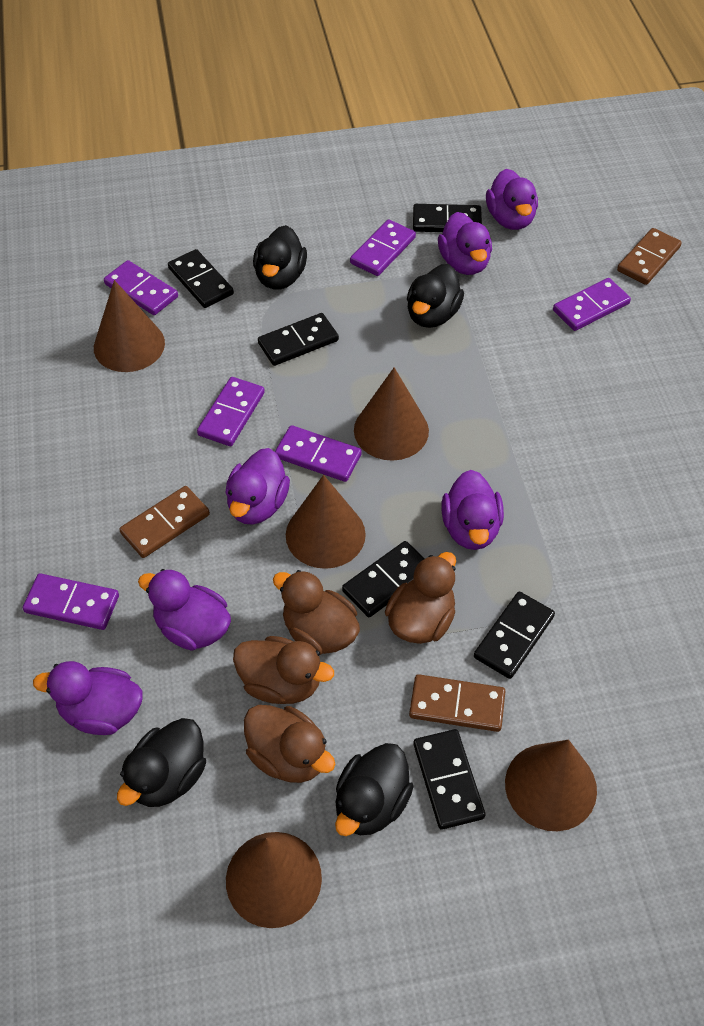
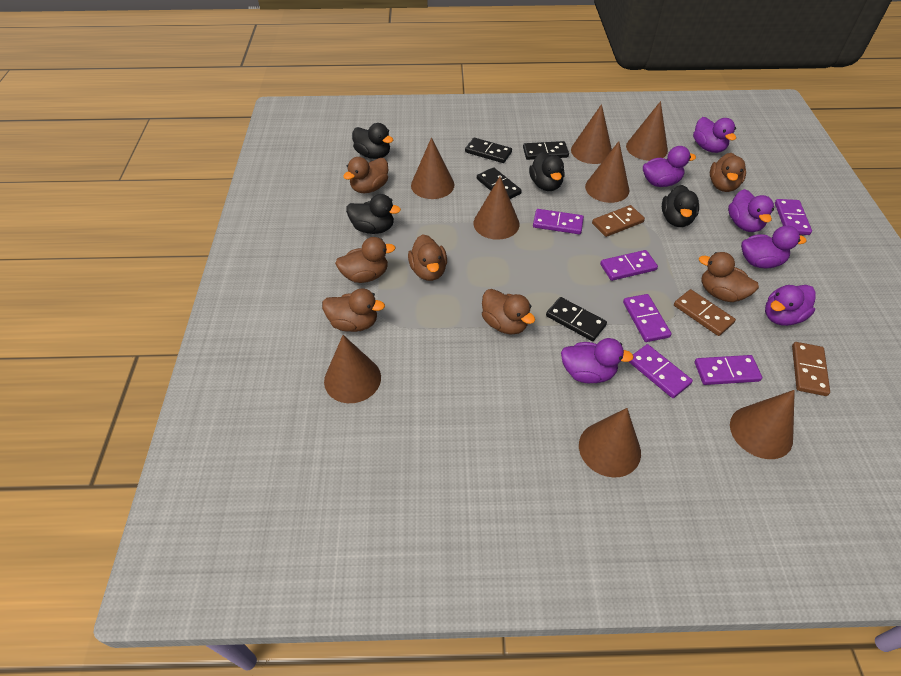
black domino: [168,249,234,308] [258,313,339,366] [342,541,425,617] [413,204,482,232] [413,729,485,830] [474,591,555,679] = 6 -> [465,138,512,163] [477,167,522,199] [523,141,569,160] [546,297,607,341] = 4
brown cone: [94,280,165,372] [226,832,322,928] [286,475,366,569] [354,368,429,461] [505,739,597,831] = 5 -> [324,335,381,403] [411,138,454,199] [473,176,519,240] [571,104,612,164] [579,408,641,478] [585,141,630,203] [626,101,668,161] [730,390,795,459] = 8
brown duck: [233,636,334,704] [244,705,336,783] [273,570,360,655] [385,552,456,644] = 4 -> [322,288,385,332] [335,237,396,283] [343,157,388,193] [408,234,447,281] [482,289,535,334] [699,252,759,302] [710,153,746,192] = 7

